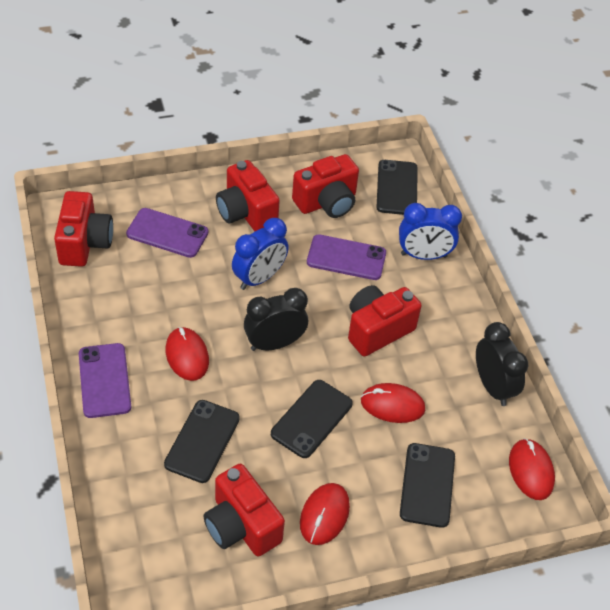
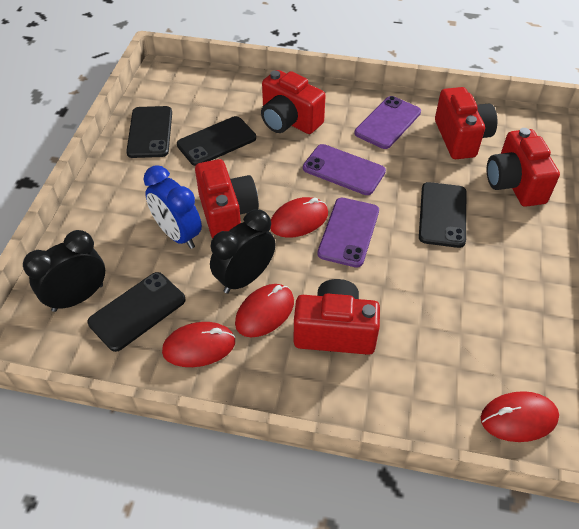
blue clock: [232,218,289,290] [399,203,462,260] = 2 -> [144,165,202,249] = 1

